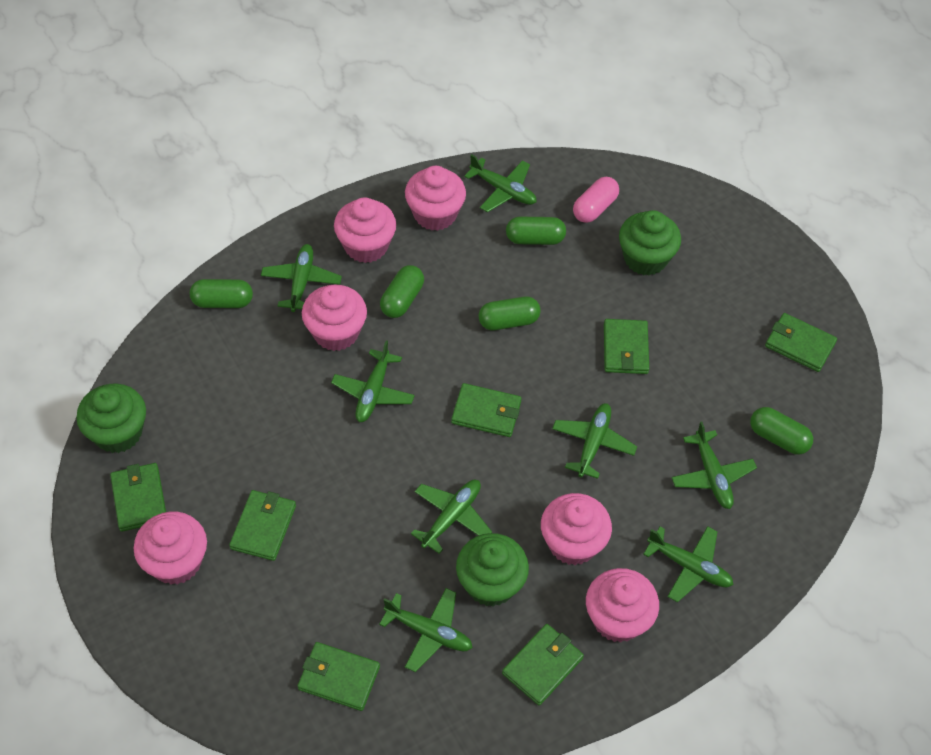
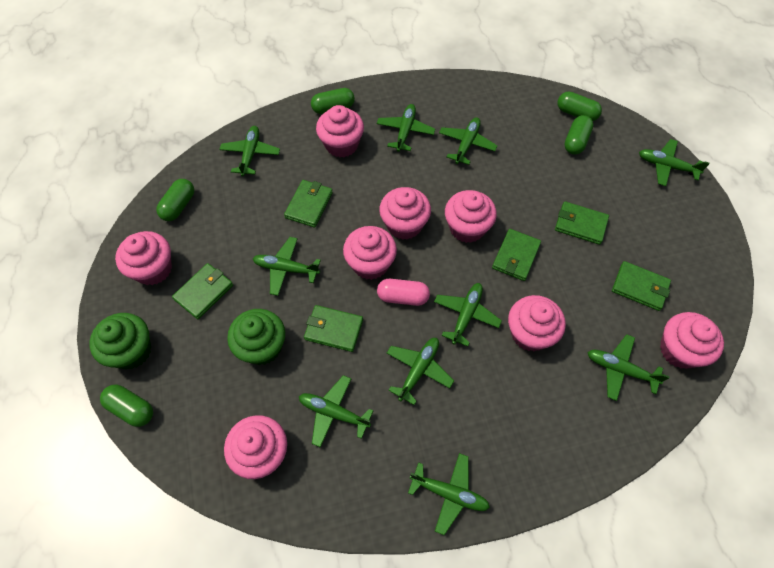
green cupcake: [76,383,146,453] [456,533,529,606] [619,210,681,276] = 3 -> [89,313,151,369] [227,309,285,365] = 2
green plane: [261,244,342,312] [331,340,415,422] [379,588,473,672] [411,480,492,554] [464,154,537,212] [552,403,637,479] [643,526,733,602] [671,422,757,509] = 8 -> [219,126,280,176] [253,237,321,296] [299,375,374,447] [377,104,435,152] [387,338,454,405] [408,453,490,535] [434,283,502,347] [439,117,498,165] [587,334,669,401] [639,139,710,186] = 10
green wallet: [110,463,166,532] [229,490,296,561] [298,642,380,711] [451,383,522,437] [502,624,584,705] [604,319,649,374] [765,313,837,372] = 7 -> [172,263,233,319] [284,180,333,227] [304,305,363,352] [492,229,541,281] [555,201,609,245] [612,261,671,311] = 6
pink cupcake: [134,512,207,585] [302,284,367,351] [334,197,396,263] [405,166,466,231] [541,493,612,565] [586,568,659,642] = 6 -> [115,231,172,285] [224,415,287,479] [316,105,364,157] [343,226,397,280] [379,187,431,240] [445,190,497,243] [508,295,566,351] [660,312,724,369] = 8

